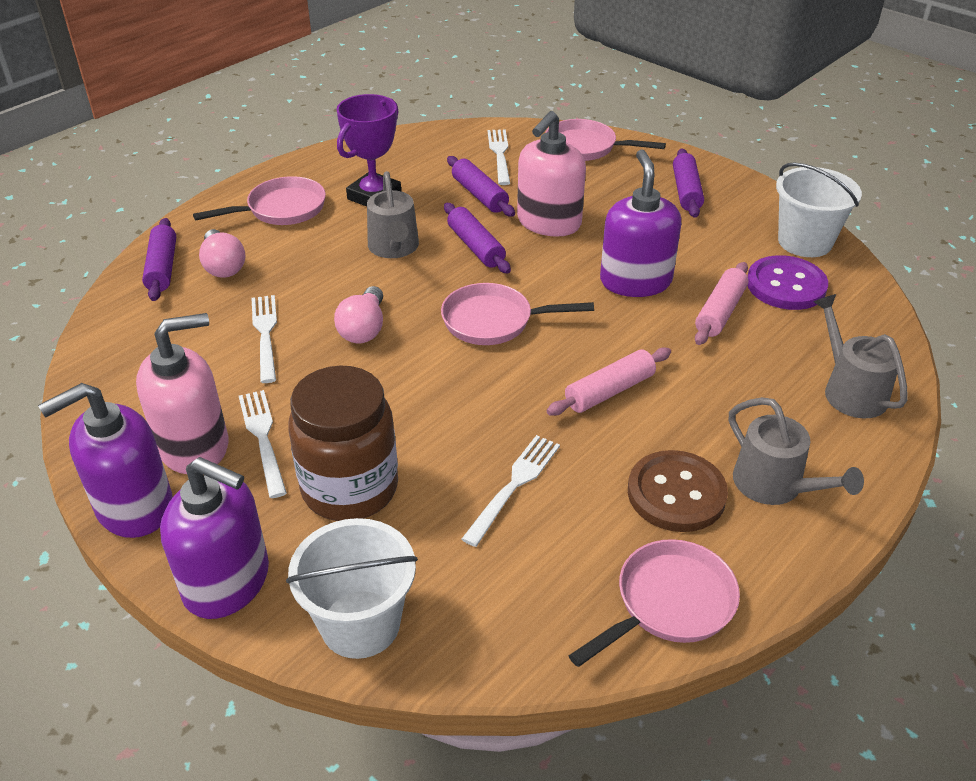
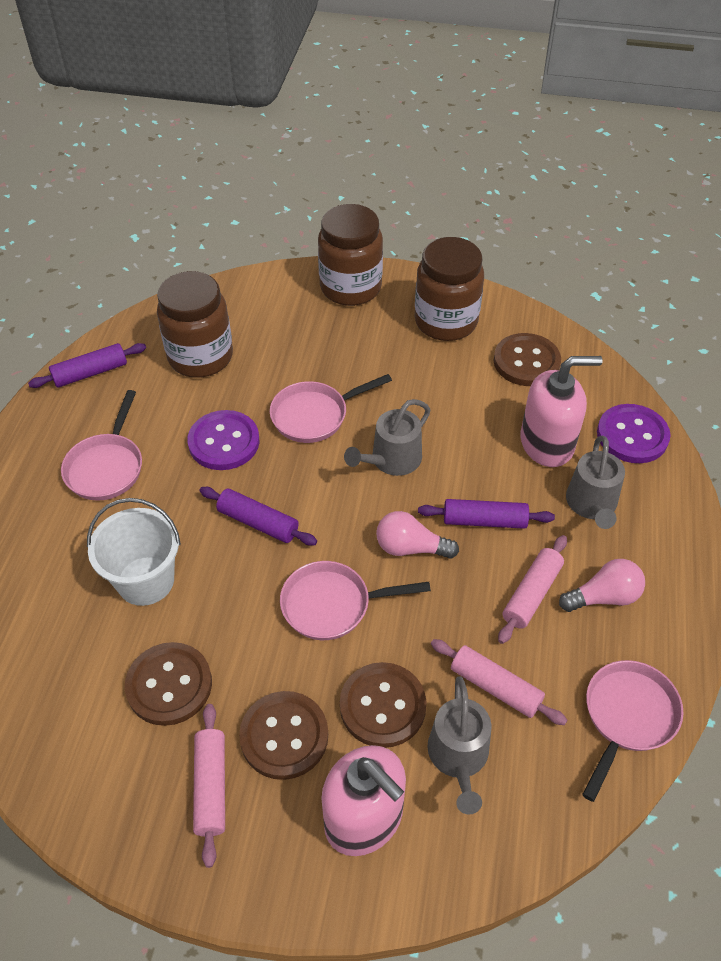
brown button: [628,450,728,532] = 1 -> [125,642,212,726] [239,691,328,780] [340,662,427,748] [494,333,561,386] = 4
brown jar: [288,365,398,521] = 1 -> [157,271,233,378] [318,204,383,306] [414,237,484,341] = 3
pink rolling pin: [547,347,671,416] [695,262,748,345] = 2 -> [193,704,225,868] [431,639,567,725] [498,535,567,644] = 3
purple button: [747,255,828,310] = 1 -> [187,410,259,470] [597,404,670,463] = 2
purple rolling pin: [142,218,176,301] [444,203,511,274] [447,156,515,217] [673,148,704,218] = 4 -> [28,343,146,388] [199,487,317,546] [418,499,555,529] = 3
purple soap dispenser: [38,383,173,538] [160,457,269,619] [600,149,681,297] = 3 -> none = 0
purple trophy: [336,94,401,207] = 1 -> none = 0
white bucket: [286,518,418,659] [776,162,862,257] = 2 -> [87,498,181,606] = 1
white fork: [239,390,287,498] [251,295,277,383] [462,435,560,547] [487,129,510,185] = 4 -> none = 0

